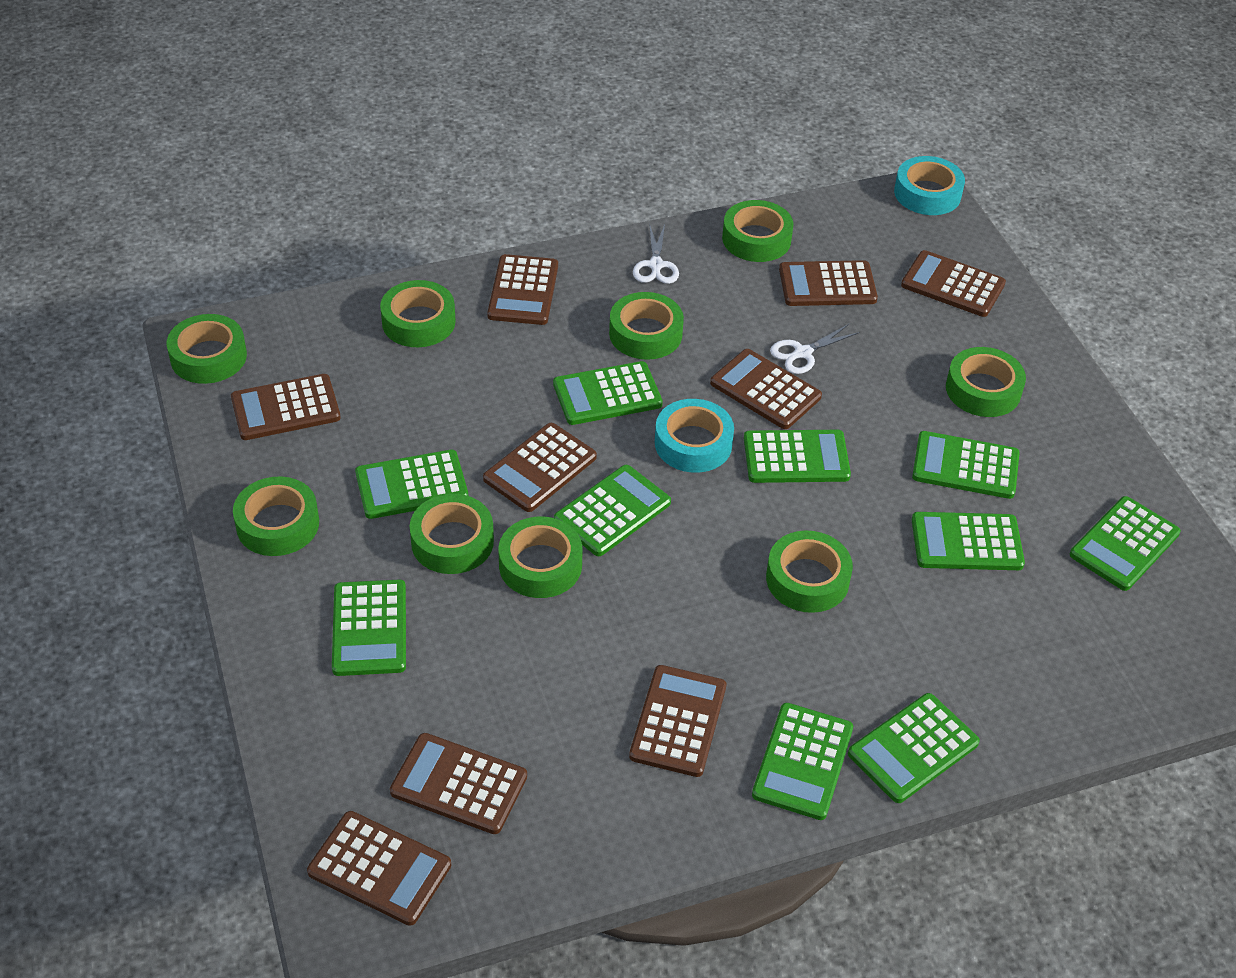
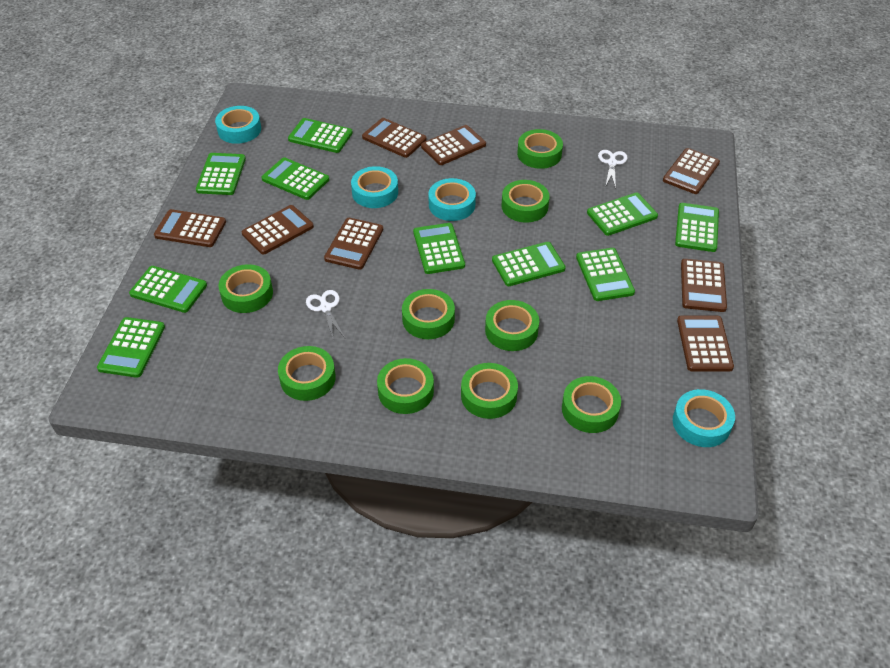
brown calculator: [231,374,341,440] [307,811,451,926] [390,733,527,834] [483,423,597,512] [487,254,558,325] [629,665,726,777] [710,349,822,429] [779,260,878,306] [901,250,1006,317] = 9 -> [154,209,226,247] [242,205,314,255] [324,218,383,270] [362,118,427,158] [421,125,486,165] [663,148,720,194] [677,316,734,371] [681,259,727,312] = 8
turquoise tape: [655,399,734,473] [894,156,965,215] = 2 -> [215,106,261,144] [351,166,398,208] [429,178,476,221] [673,389,735,447] = 4

